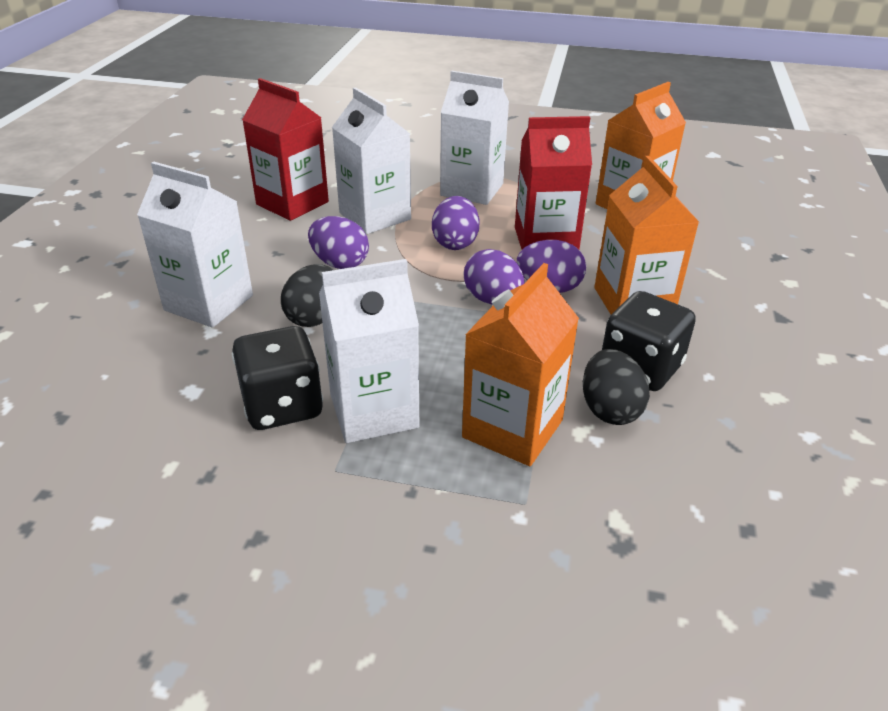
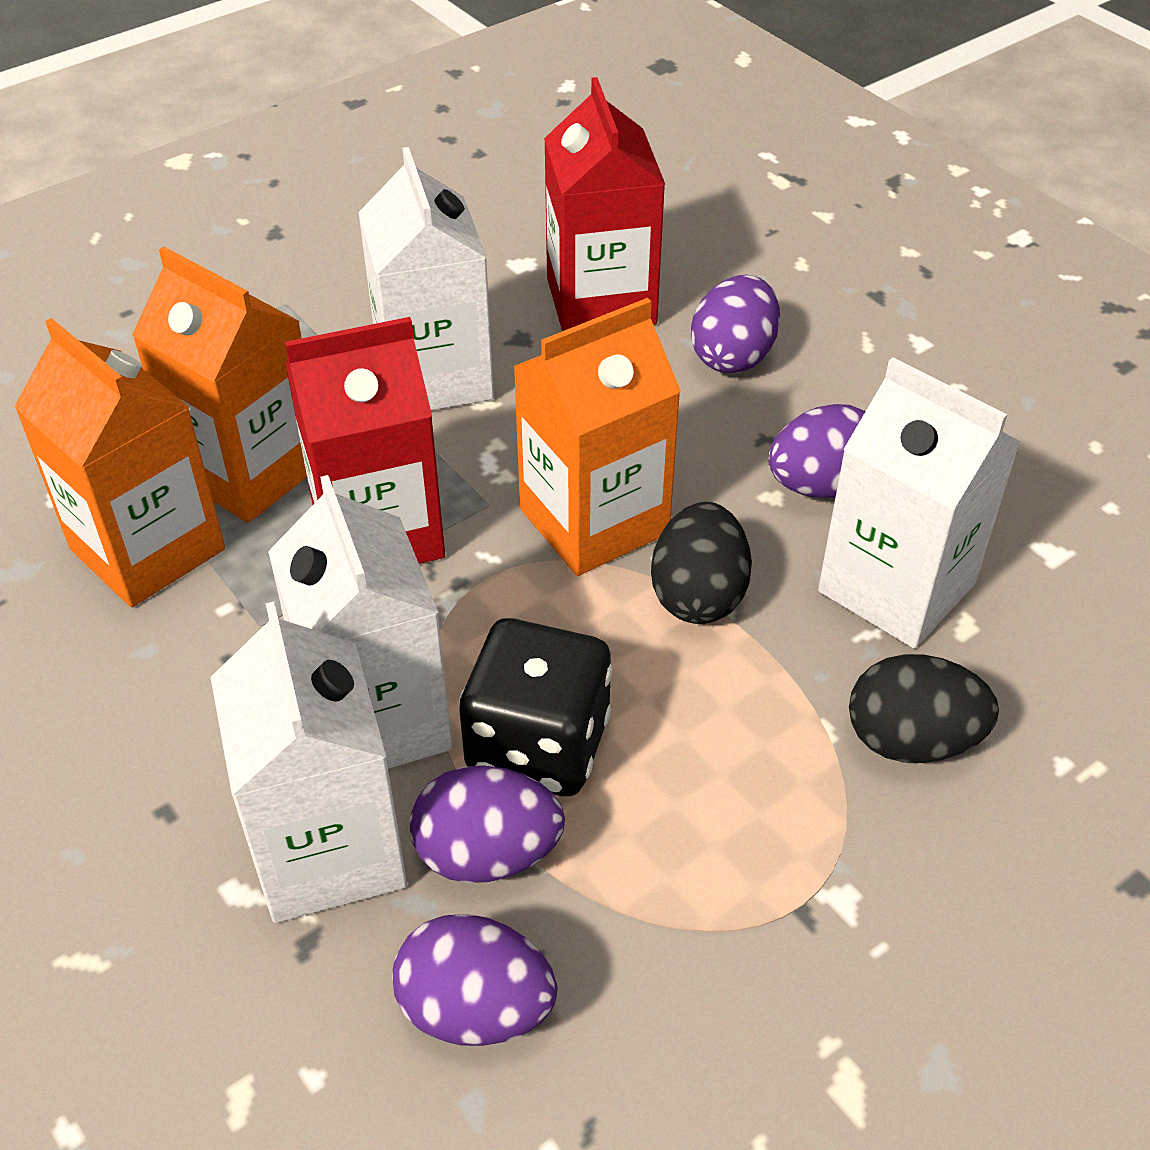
black dice: [232,326,323,430] [602,291,696,391] = 2 -> [459,618,612,796] = 1

